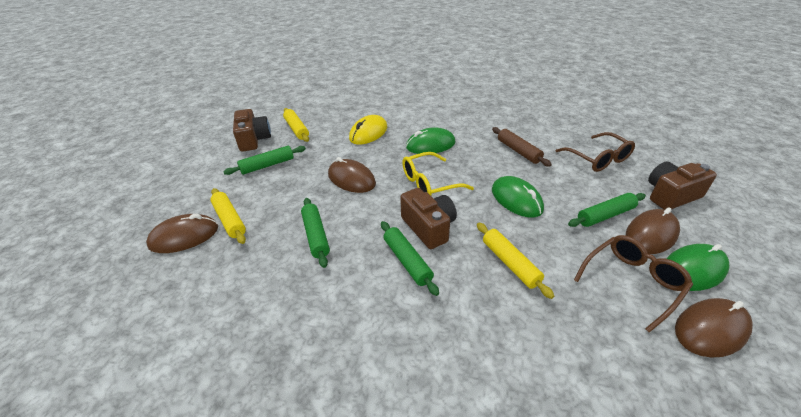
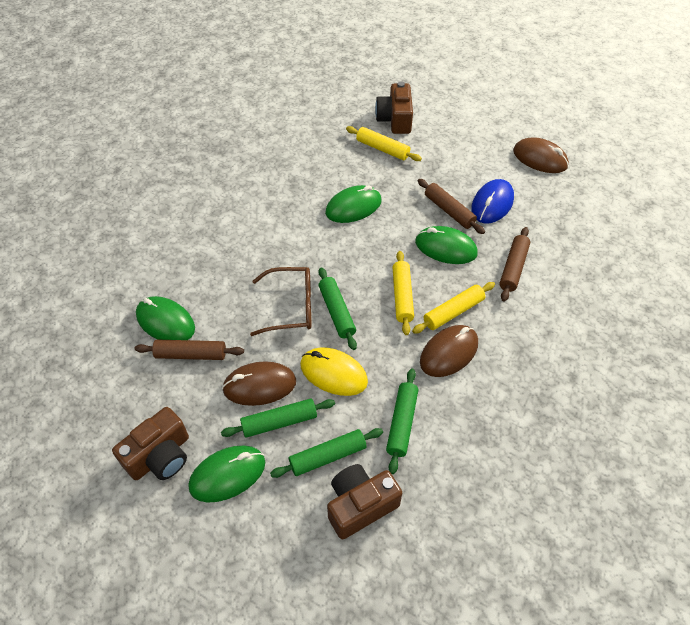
blue mouse: none = 0 -> [471,179,514,223] = 1
brown glasses: [556,132,635,172] [574,235,693,333] = 2 -> [250,267,311,336] = 1
brown mouse: [146,214,218,253] [328,157,376,193] [626,207,680,254] [675,298,753,357] = 4 -> [222,361,296,406] [420,325,478,377] [513,137,569,173] = 3
brown rolling pin: [492,127,552,167] = 1 -> [135,340,244,360] [418,179,485,234] [500,227,530,301] = 3
green mouse: [406,127,456,154] [492,176,544,218] [666,244,730,291] = 3 -> [136,296,195,340] [189,446,265,503] [325,185,382,223] [415,226,478,264] = 4
yellow glasses: [402,152,474,195] = 1 -> none = 0

